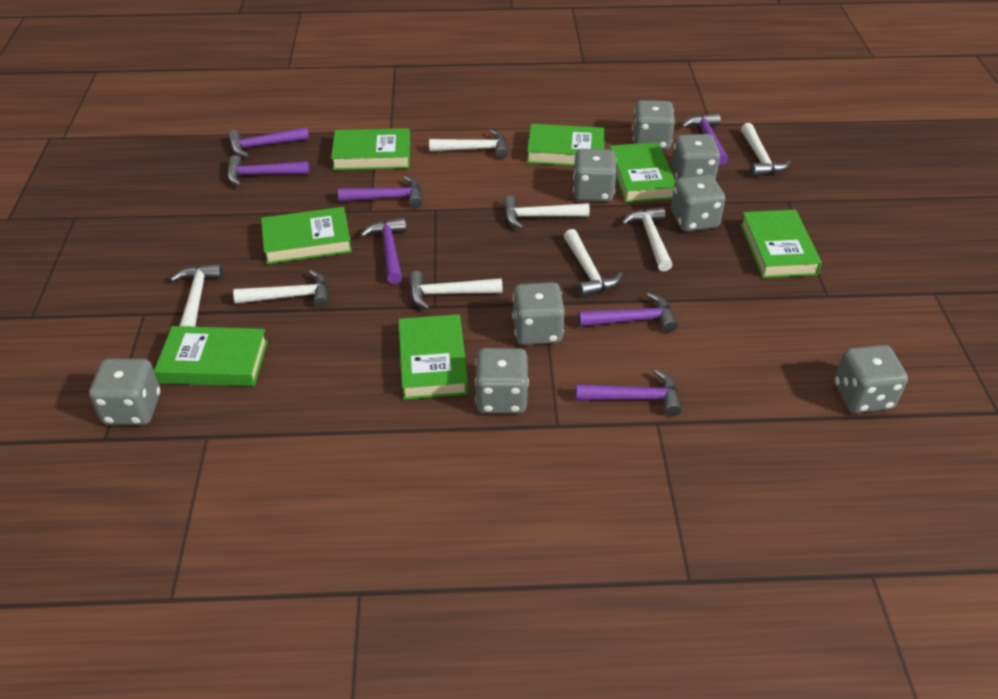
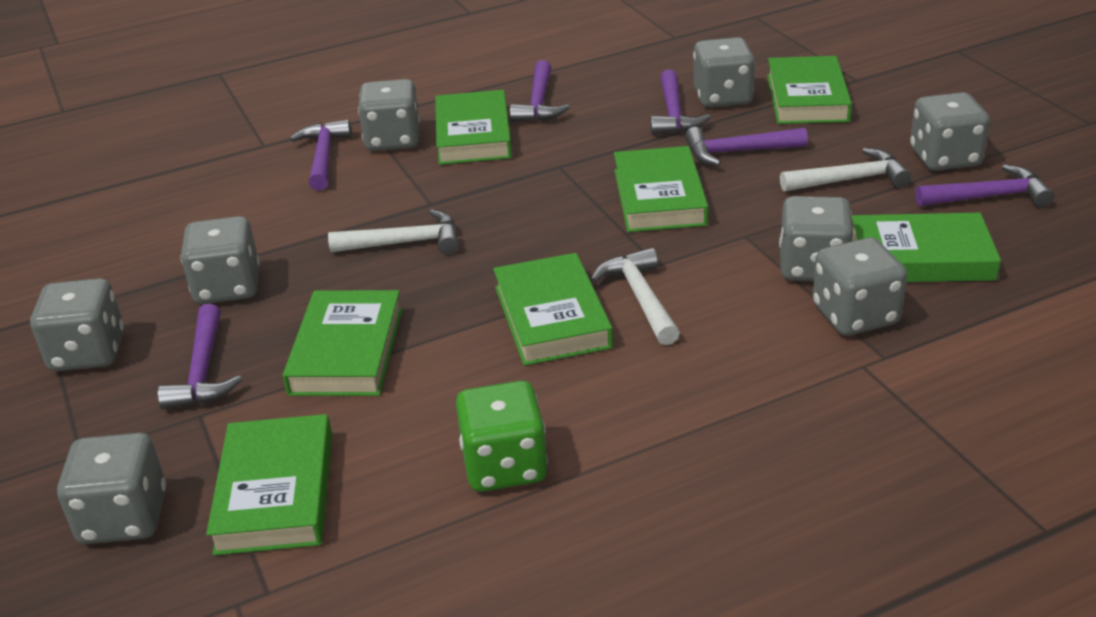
green dice: none = 0 -> [456,381,548,492] = 1
purple hammer: [227,155,309,186] [228,127,309,157] [338,176,422,208] [360,218,406,284] [575,369,682,416] [578,293,678,332] [681,113,728,165] = 7 -> [157,304,242,410] [290,119,352,191] [510,60,570,122] [651,70,711,135] [685,127,808,166] [915,164,1054,207] = 6
white hammer: [170,264,223,327] [233,270,329,308] [409,271,503,310] [429,129,508,159] [503,196,590,229] [564,229,623,297] [622,207,673,271] [741,123,791,177] = 8 -> [328,209,459,254] [590,248,680,345] [780,148,911,192] = 3

